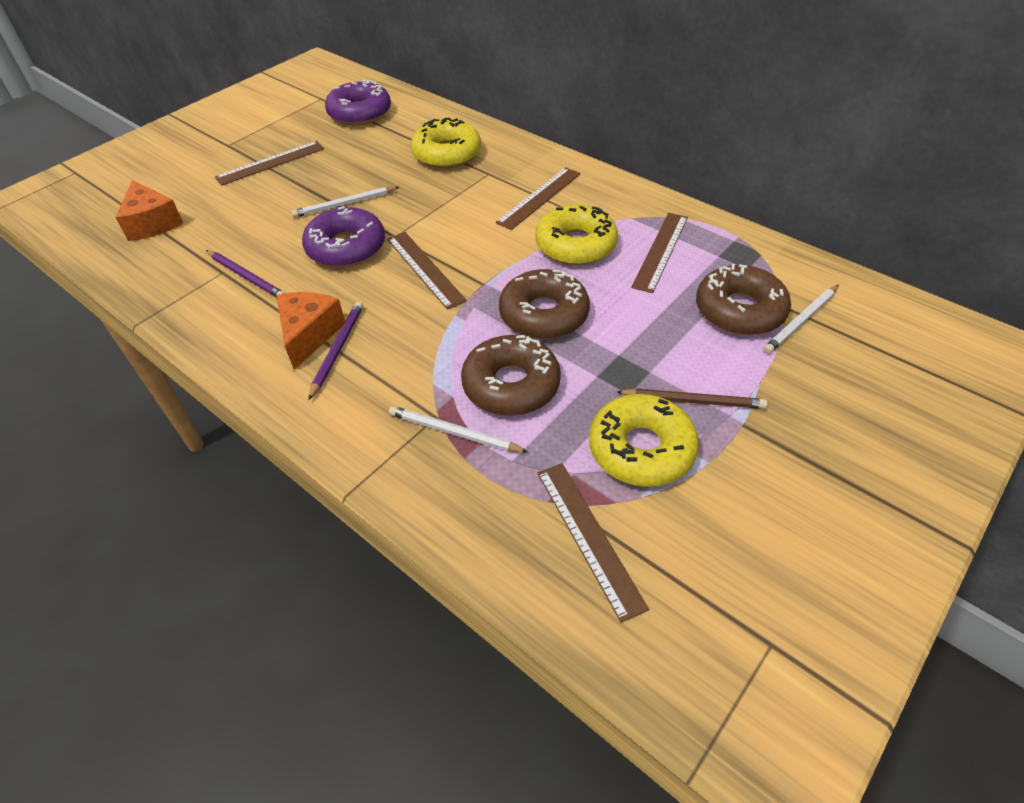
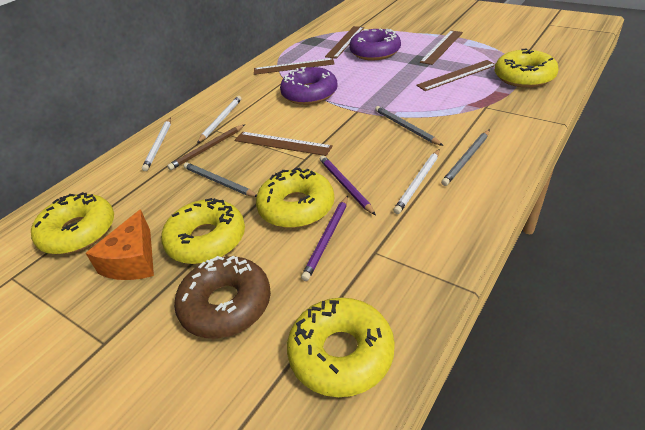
brown donut: [461,335,561,416] [499,269,590,339] [696,264,791,335] = 3 -> [174,255,271,339] = 1
grey pencil: none = 0 -> [184,162,257,197] [375,106,443,146] [441,129,490,186] = 3
orange cheese: [115,180,183,241] [277,292,345,370] = 2 -> [86,209,154,280] = 1
yellow donut: [411,117,481,168] [535,204,618,265] [589,394,699,487] = 3 -> [31,192,114,254] [161,198,245,264] [256,168,334,228] [287,298,395,397] [495,48,559,88] = 5

